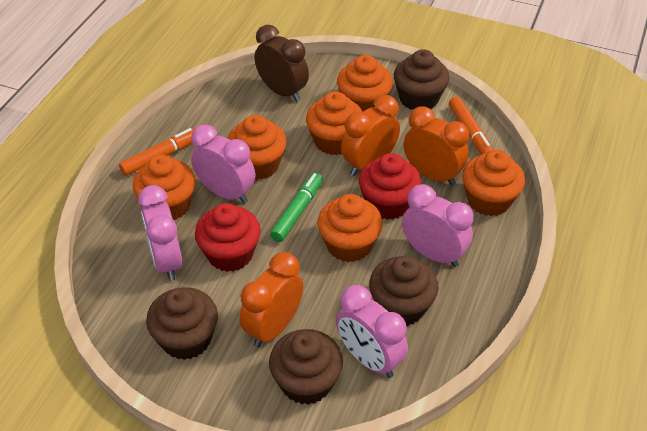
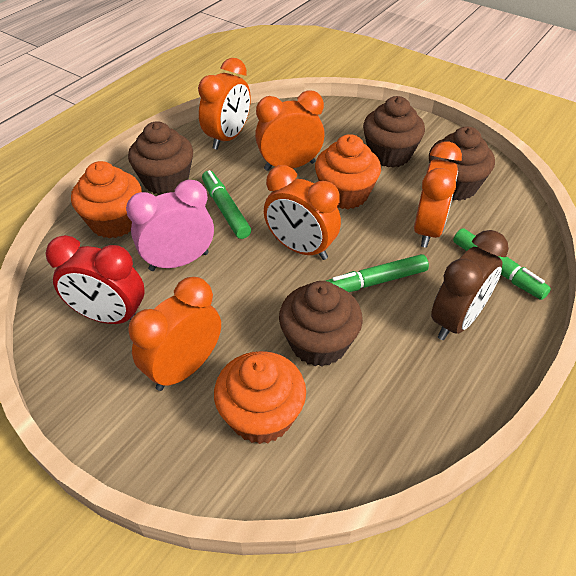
green marker: [270,172,323,242] = 1 -> [202,170,251,239] [326,254,429,292] [453,228,551,300] = 3
orange clock: [240,252,304,348] [341,95,400,176] [404,106,469,186] = 3 -> [128,277,221,391] [198,58,251,150] [255,90,325,171] [264,165,341,260] [414,142,462,248] = 5
orange cupcake: [133,155,196,220] [228,115,287,180] [306,91,362,155] [317,194,383,262] [337,55,393,112] [462,150,525,216] = 6 -> [71,161,142,238] [214,351,306,444] [315,134,381,209] = 3
orange marker: [119,128,195,176] [449,97,494,155] = 2 -> none = 0
pink clock: [138,185,182,281] [191,125,255,204] [336,285,408,378] [402,184,473,267] = 4 -> [126,180,214,271] = 1
red clock: none = 0 -> [45,235,144,324] = 1
red cupcake: [195,203,261,272] [359,153,421,220] = 2 -> none = 0

